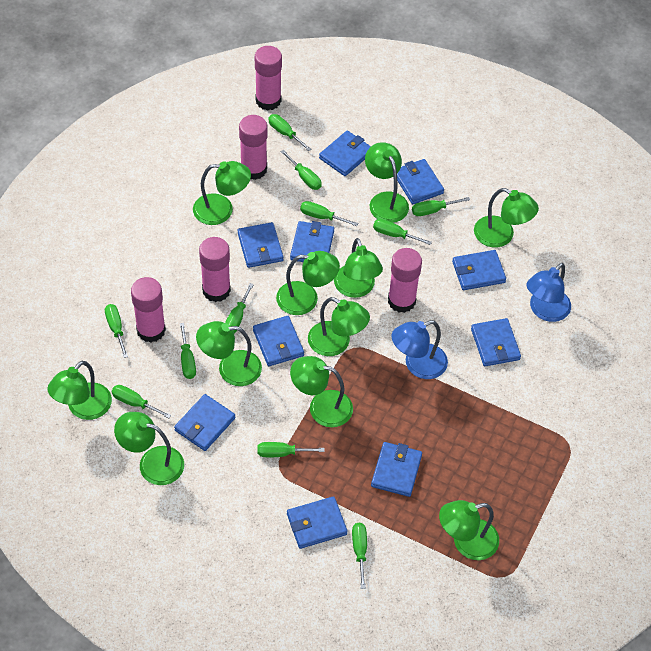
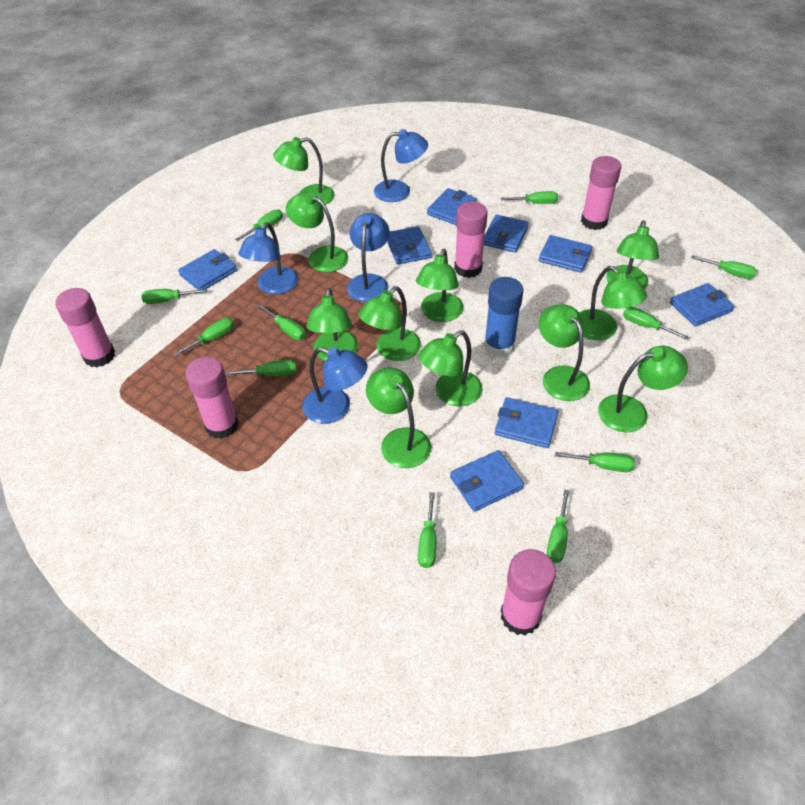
blue glue stick: none = 0 -> [484,277,523,357] = 1
blue lamp: [392,320,448,379] [526,263,571,322] = 2 -> [239,222,299,294] [302,347,368,424] [347,213,389,302] [374,129,428,202] = 4
blue wallet: [174,394,235,451] [238,222,283,268] [253,316,304,366] [287,496,348,549] [290,221,334,262] [319,131,371,176] [371,442,422,497] [397,159,444,204] [452,250,506,290] [471,318,521,366] = 10 -> [178,249,237,290] [387,226,432,264] [427,188,477,225] [450,450,524,512] [484,214,529,253] [495,397,558,448] [539,235,592,273] [670,283,735,326] = 8

